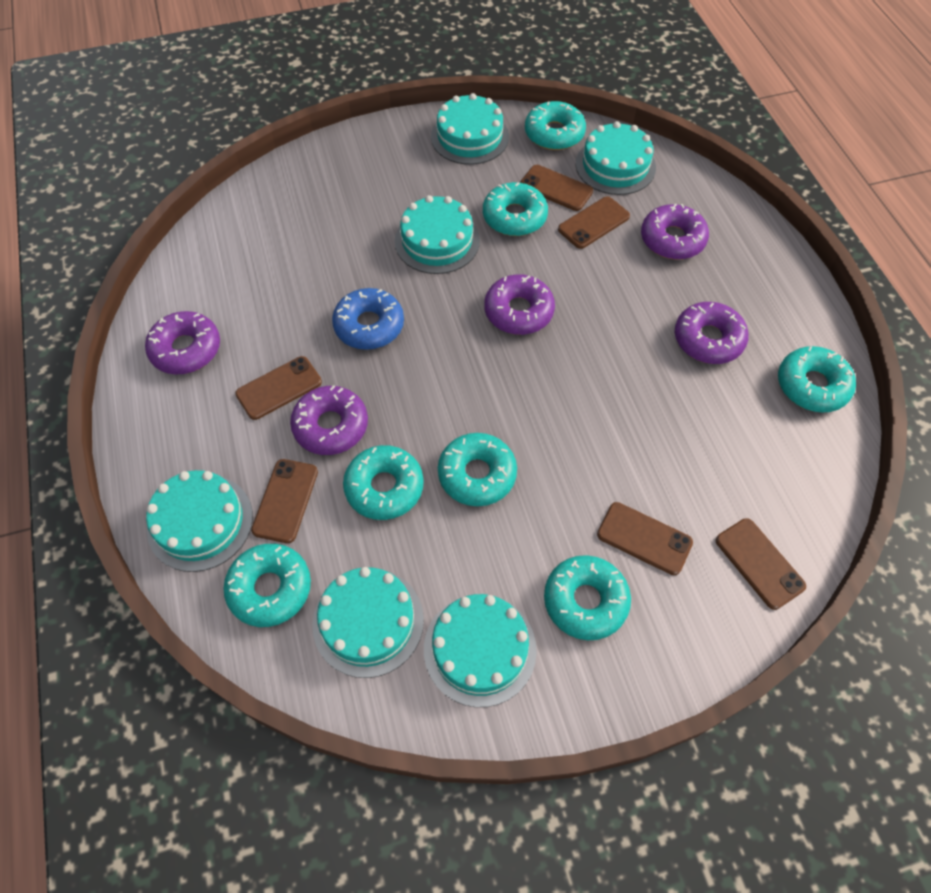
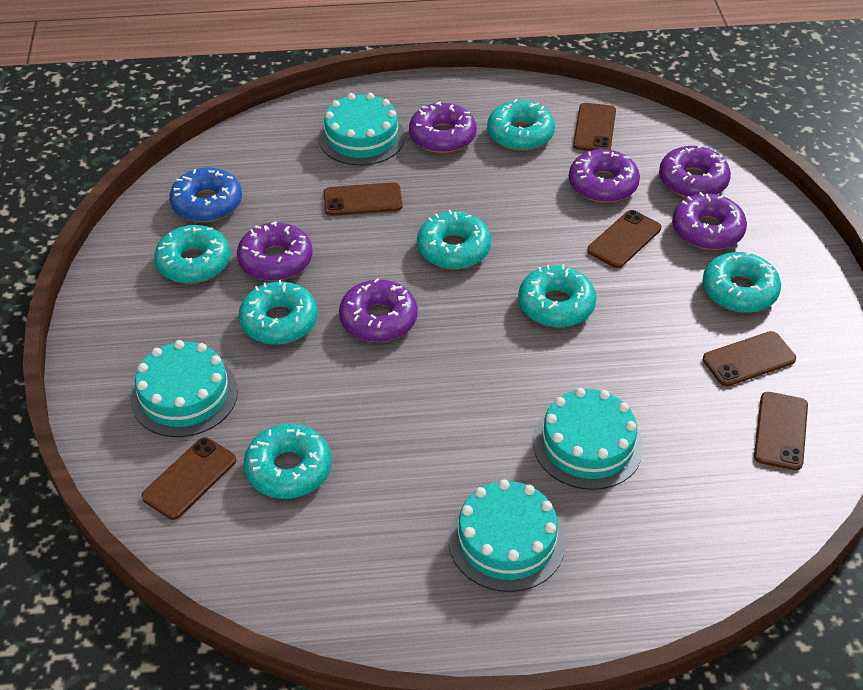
purple donut: [145,311,220,375] [290,385,368,455] [484,274,555,335] [641,203,709,260] [675,302,749,364] = 5 -> [237,221,313,281] [339,278,418,342] [409,102,477,153] [569,149,640,203] [659,145,731,198] [672,192,747,250] = 6
turquoise cake: [146,470,253,572] [312,567,424,678] [395,195,480,274] [424,594,537,707] [431,93,509,165] [575,121,656,195] = 6 -> [131,340,238,437] [318,93,405,165] [448,480,566,592] [533,388,643,490] = 4

